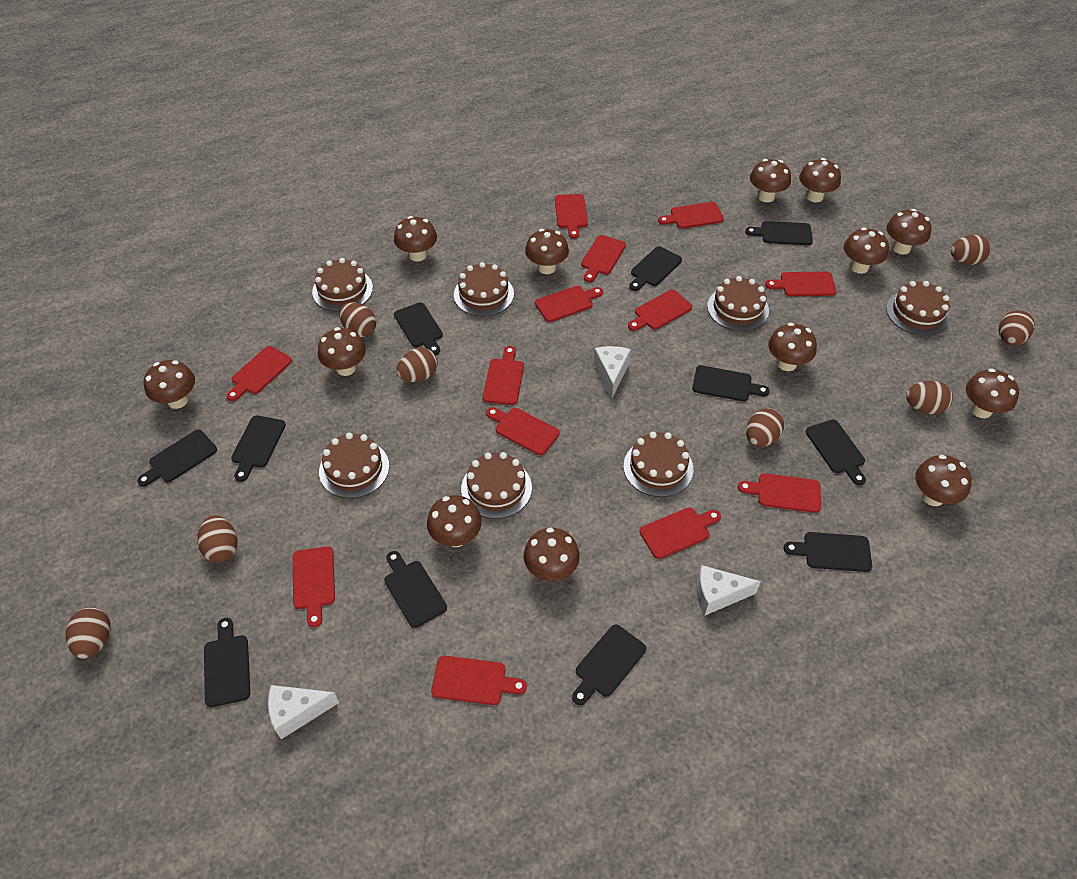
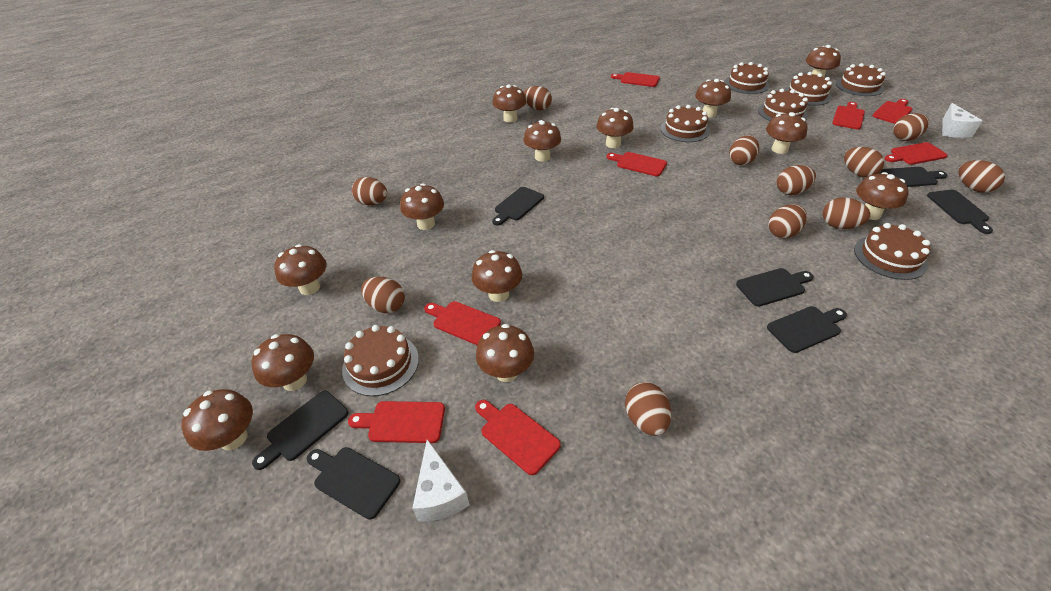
black cutting board: [137,430,217,487] [204,618,250,707] [231,415,286,482] [384,551,447,628] [394,302,443,355] [572,625,646,705] [629,246,682,291] [692,365,770,402] [745,221,813,245] [784,532,872,572] [806,420,866,486] = 11 -> [252,391,348,470] [307,447,400,520] [492,187,544,226] [736,268,814,307] [767,306,847,353] [878,167,947,187] [927,190,993,234] = 7
brown egg: [66,607,111,659] [198,515,238,563] [339,302,376,337] [397,348,438,382] [746,408,784,447] [906,381,953,414] [951,235,991,265] [999,310,1035,346] = 8 -> [352,177,387,206] [361,277,405,313] [524,86,552,110] [625,382,671,436] [729,135,759,165] [768,204,807,238] [777,165,816,195] [823,197,871,229] [844,147,884,177] [893,113,929,141] [958,160,1005,193] = 11
red cutting board: [226,346,292,401] [293,546,335,628] [431,656,527,705] [483,346,524,405] [486,407,560,455] [535,286,603,322] [555,194,588,239] [581,235,626,282] [628,290,692,331] [639,507,721,559] [658,202,724,229] [738,473,821,513] [765,271,837,296] = 13 -> [348,401,445,443] [424,301,501,346] [475,400,561,475] [607,152,667,176] [611,72,660,87] [832,102,865,130] [873,99,912,124] [884,142,947,165] = 8
white cheese: [268,685,339,739] [594,346,631,399] [697,565,761,616] = 3 -> [412,439,470,522] [942,103,982,138] = 2

